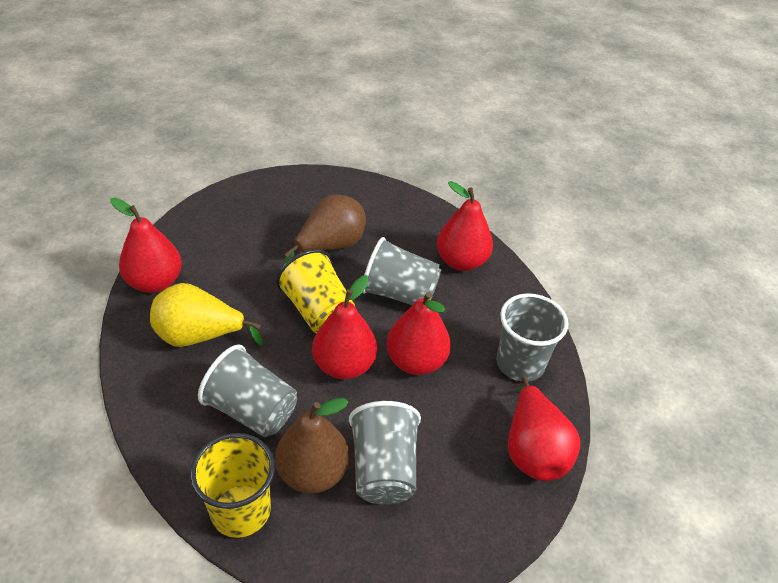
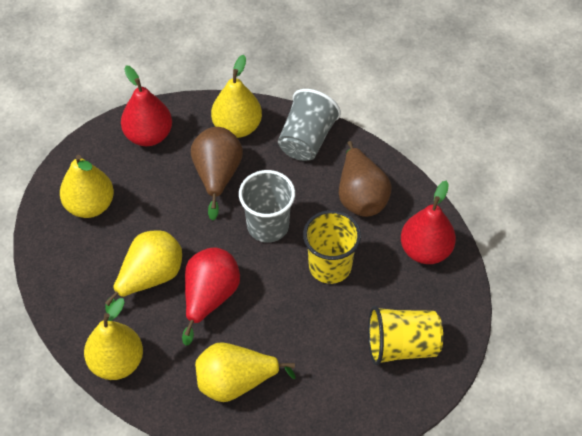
grey cup: [198,345,297,437] [349,401,421,504] [362,237,441,305] [496,293,568,382] = 4 -> [239,170,295,243] [278,89,341,161] = 2
red pear: [110,198,182,293] [312,275,377,379] [386,292,451,375] [437,181,493,271] [508,376,580,481] = 5 -> [121,65,172,146] [182,247,240,345] [401,181,456,264] = 3
yellow pear: [150,283,263,347] = 1 -> [60,155,114,218] [84,298,143,380] [105,230,182,312] [195,342,296,402] [211,55,262,138] = 5

